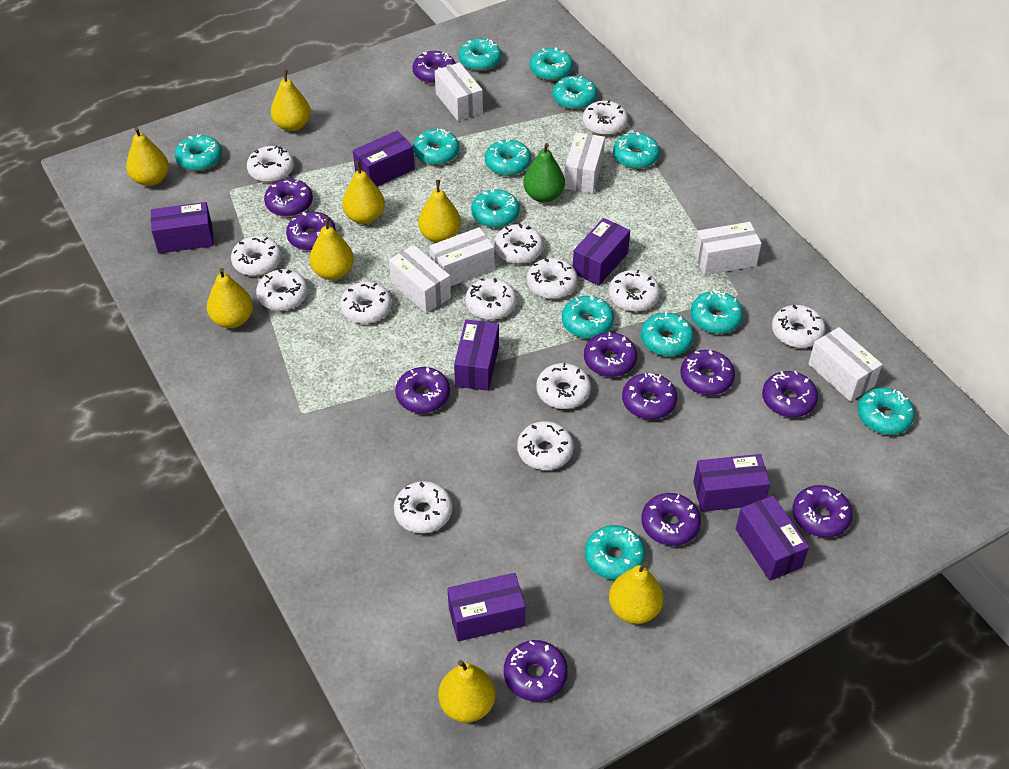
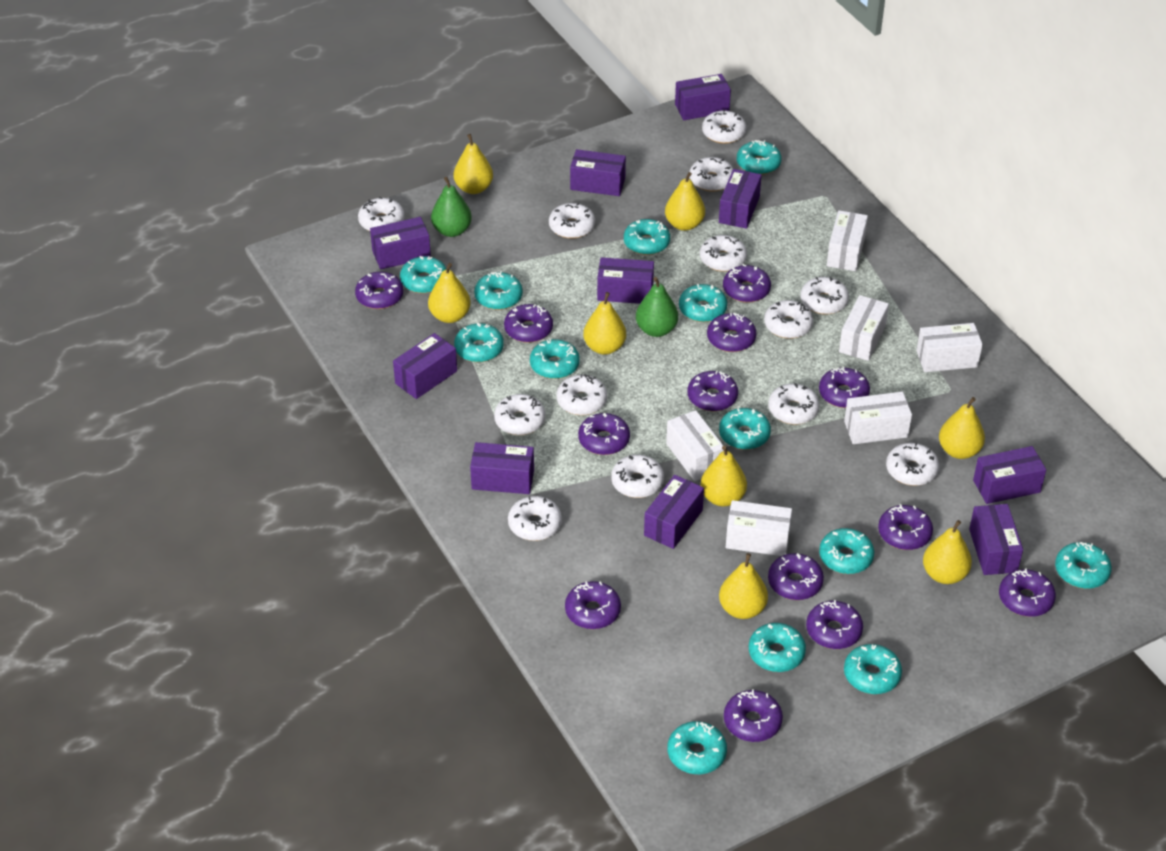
green pear: [523,143,565,203] = 1 -> [431,177,472,237] [636,277,678,337] = 2
purple box: [151,202,214,254] [353,131,415,186] [447,573,525,641] [454,319,499,391] [573,218,630,286] [693,454,770,512] [736,496,809,581] = 7 -> [370,217,431,269] [393,333,457,399] [470,442,534,494] [570,149,626,196] [597,257,654,304] [644,475,704,549] [675,74,731,120] [719,169,762,229] [969,504,1023,575] [973,446,1046,504] = 10
purple donut: [264,179,313,217] [286,211,336,251] [395,367,450,413] [413,51,456,84] [504,640,568,701] [584,332,637,377] [622,373,677,420] [642,493,701,546] [680,350,735,395] [762,371,818,417] [792,485,852,538] = 11 -> [355,272,403,309] [504,304,553,343] [565,581,621,629] [578,413,630,455] [687,371,738,411] [707,313,756,352] [723,264,771,303] [724,690,783,742] [768,553,824,600] [806,600,863,649] [819,366,870,408] [878,504,933,550] [999,568,1056,617] = 13

